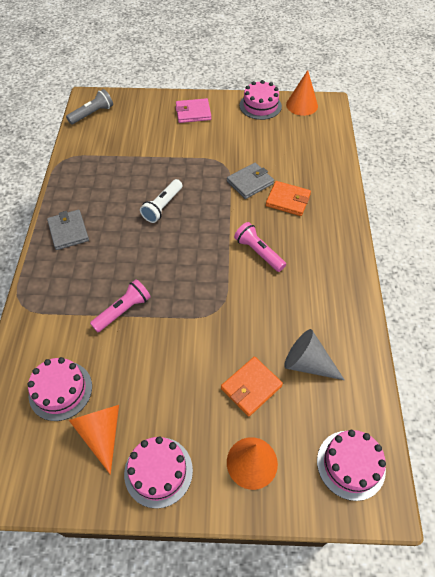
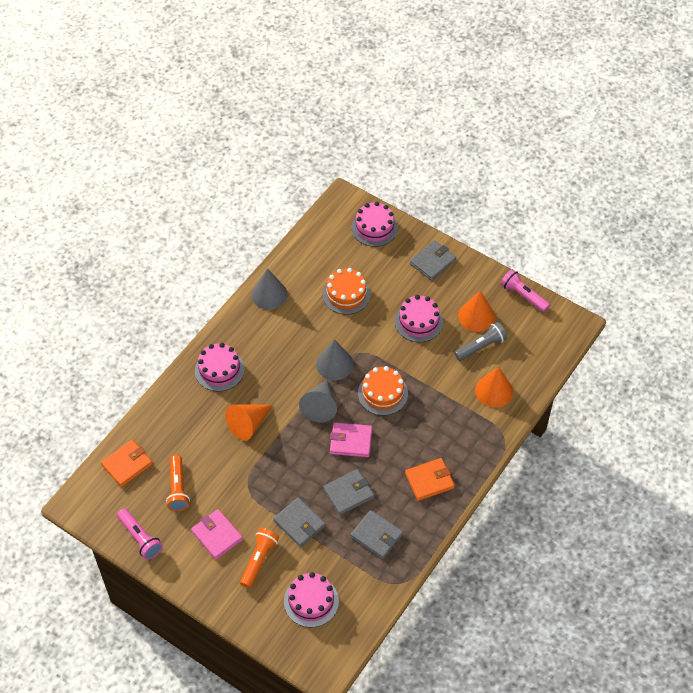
grey cone: [284,329,345,380] = 1 -> [251,269,288,310] [299,380,337,422] [316,339,354,380] = 3
grey wallet: [47,210,89,250] [227,163,274,199] = 2 -> [273,497,326,547] [323,469,374,515] [351,510,403,559] [410,240,456,281] = 4
orange cake: none = 0 -> [323,268,371,315] [358,366,408,415] = 2
orange flashlight: none = 0 -> [166,455,190,511] [240,528,279,588] = 2
pink wallet: [176,98,211,123] = 1 -> [191,509,243,560] [330,422,372,457] = 2
white flashlight: [140,179,182,223] = 1 -> none = 0

